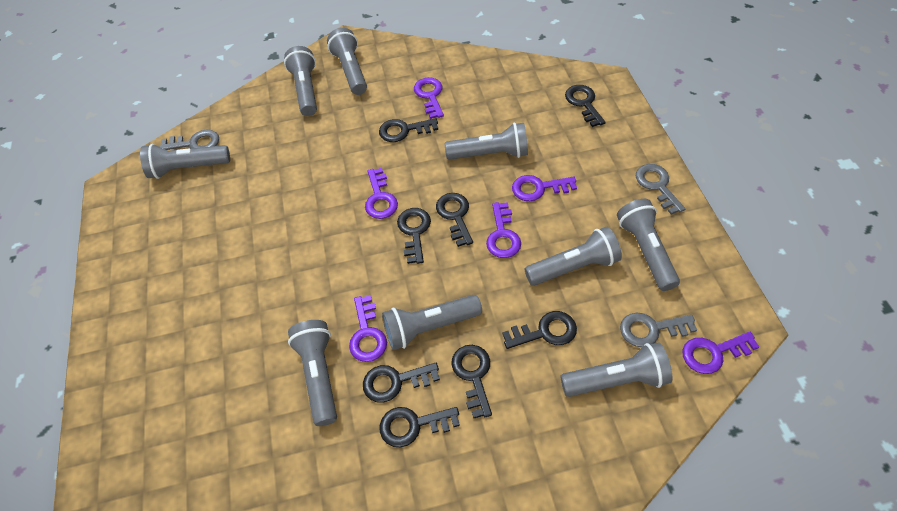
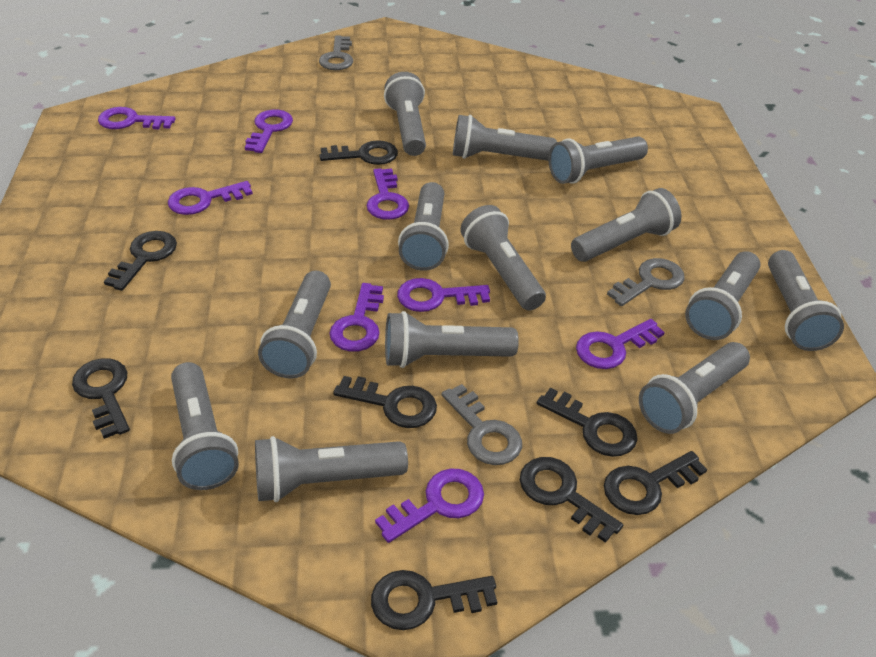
grey flashlight: [140,144,230,179] [284,46,317,116] [288,320,337,426] [327,28,367,95] [382,295,482,350] [445,123,528,160] [524,227,622,286] [560,342,672,397] [617,199,680,291] = 9 -> [171,362,239,490] [255,436,408,502] [258,271,331,379] [384,72,426,156] [385,311,519,368] [398,182,449,271] [453,115,557,161] [460,205,546,311] [548,136,648,184] [571,188,682,262] [639,342,750,434] [685,251,760,340] [768,250,844,351] = 13
purple key: [349,295,387,362] [365,168,398,219] [414,77,444,119] [486,202,521,258] [512,175,577,201] [682,332,759,374] = 6 -> [98,107,176,129] [168,181,253,215] [245,109,293,153] [329,283,384,352] [366,168,409,220] [375,469,484,543] [397,278,490,312] [576,319,665,369] = 8

